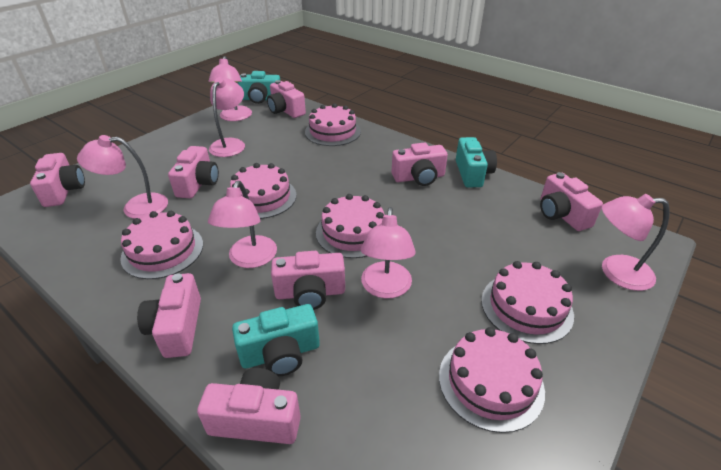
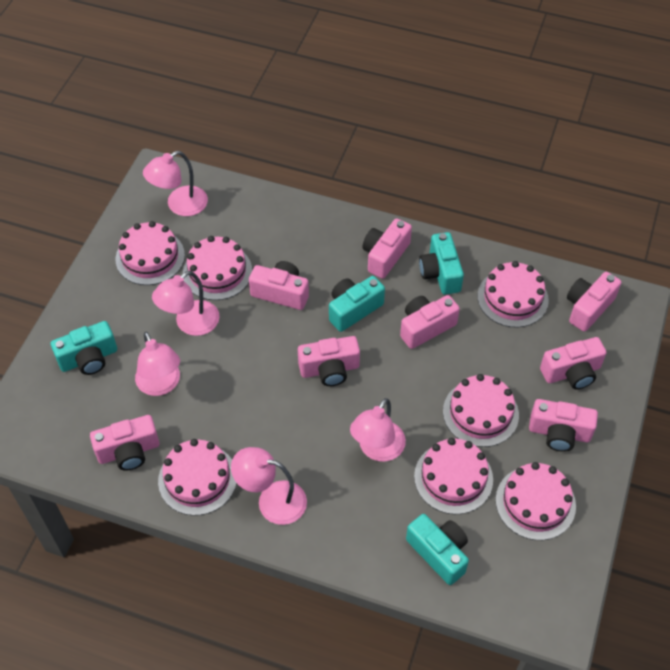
pink cake: [120,211,203,279] [230,163,297,219] [305,103,361,146] [316,194,385,258] [439,327,545,433] [481,261,574,344] = 6 -> [116,221,185,285] [158,439,237,516] [183,236,252,300] [414,438,493,514] [443,374,519,447] [477,261,549,327] [496,462,576,540] = 7
pink lamp: [77,135,168,219] [208,56,252,121] [208,181,277,268] [209,77,245,157] [361,207,416,298] [602,194,670,291] = 6 -> [135,332,180,396] [143,151,208,216] [152,271,220,336] [231,447,307,525] [350,398,406,462] = 5
turquoise camera: [232,304,320,376] [238,71,280,104] [456,137,497,187] = 3 -> [51,321,117,375] [329,276,385,332] [406,514,469,585] [419,232,464,295] = 4

